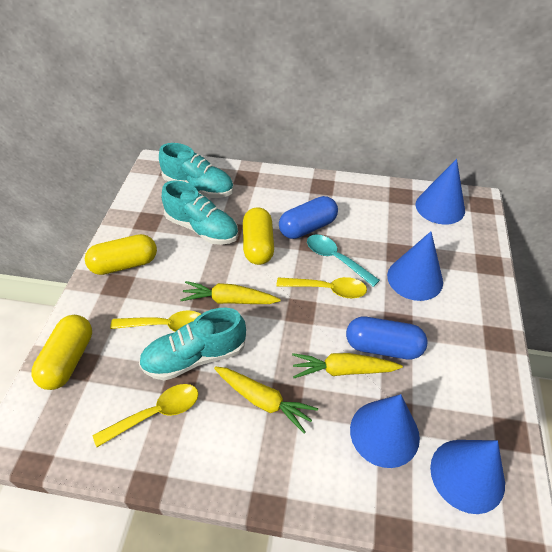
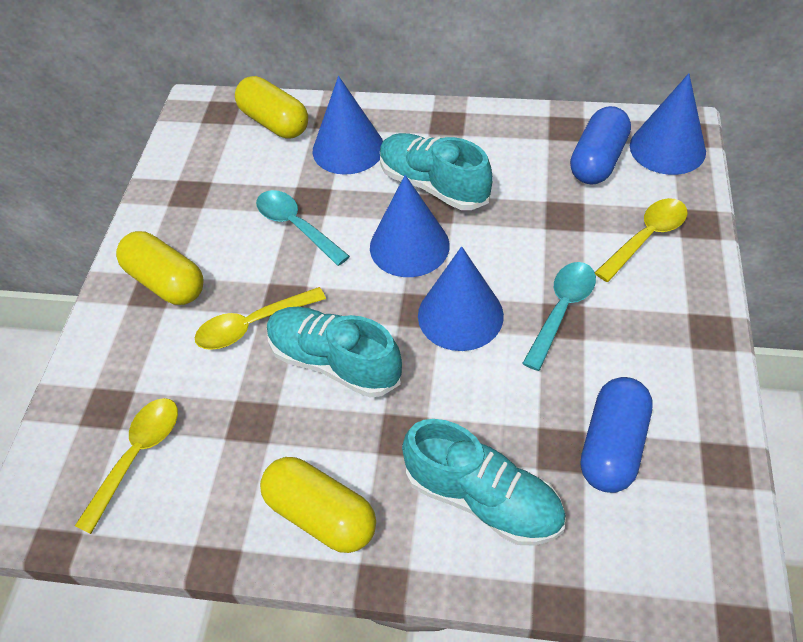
turquoise spoon: [307,234,380,287] = 1 -> [256,190,350,266] [522,262,596,371] = 2
yellow carrot: [180,281,281,304] [214,366,318,434] [292,353,403,378] = 3 -> none = 0

